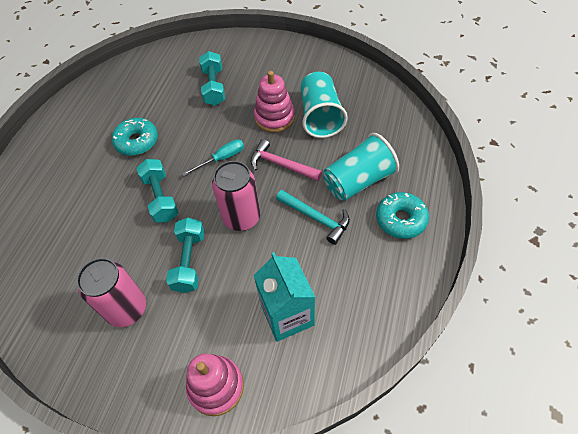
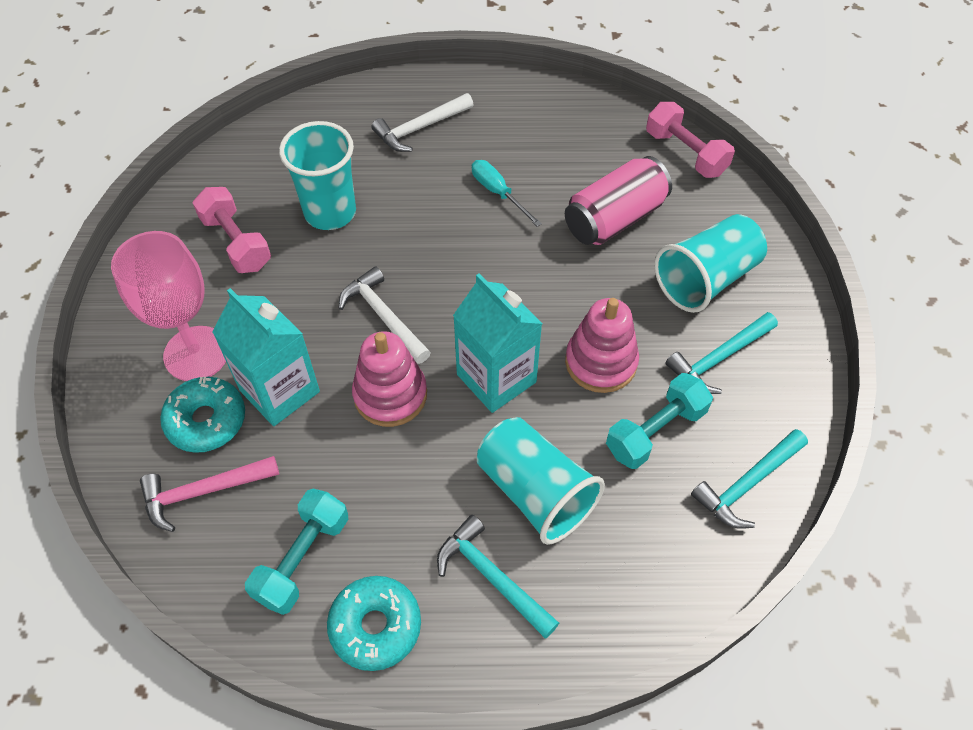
pink can: [77,258,146,327] [212,161,260,231] = 2 -> [565,156,672,245] = 1
pink dumbbell: none = 0 -> [193,187,271,273] [646,102,735,178] = 2
pink goblet: none = 0 -> [111,231,226,381] = 1
turquoise carton: [254,252,315,342] = 1 -> [212,288,320,426] [453,273,542,413] = 2
turquoise cup: [301,72,348,138] [323,133,399,201] = 2 -> [279,121,356,230] [477,417,605,545] [654,214,767,313] = 3
turquoise dumbbell: [137,159,178,223] [166,218,205,293] [199,51,225,106] = 3 -> [245,489,348,615] [606,373,713,469] = 2
turquoise hammer: [276,190,350,245] = 1 -> [437,515,559,639] [665,312,778,394] [691,429,808,529] = 3
white hammer: none = 0 -> [339,266,431,364] [372,93,474,152] = 2

